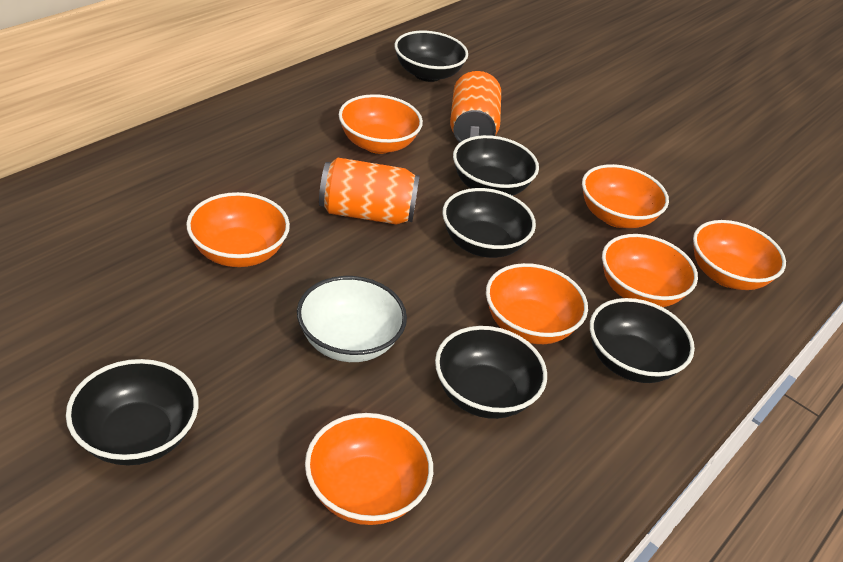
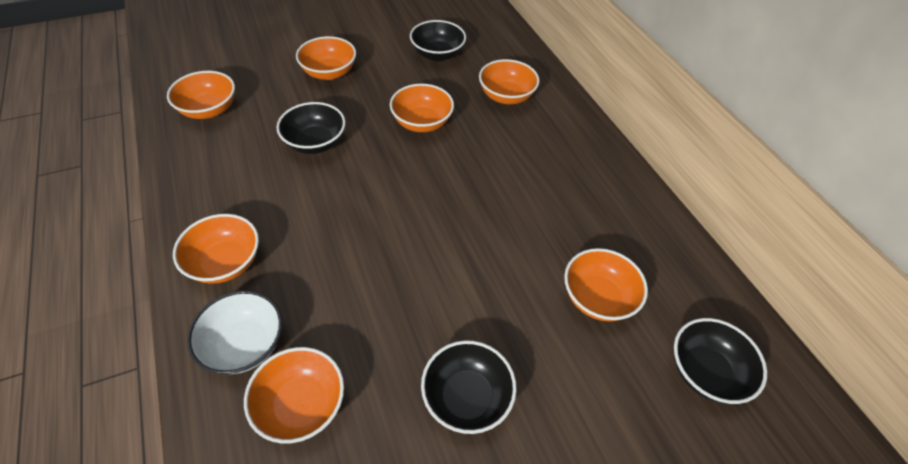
black bowl: [66,359,199,465] [394,31,468,82] [435,326,547,419] [442,188,536,258] [453,135,539,196] [590,298,695,383] = 6 -> [276,102,346,154] [410,20,466,61] [421,340,517,434] [674,318,767,404] = 4
orange can: [319,158,420,225] [450,71,501,143] = 2 -> none = 0

